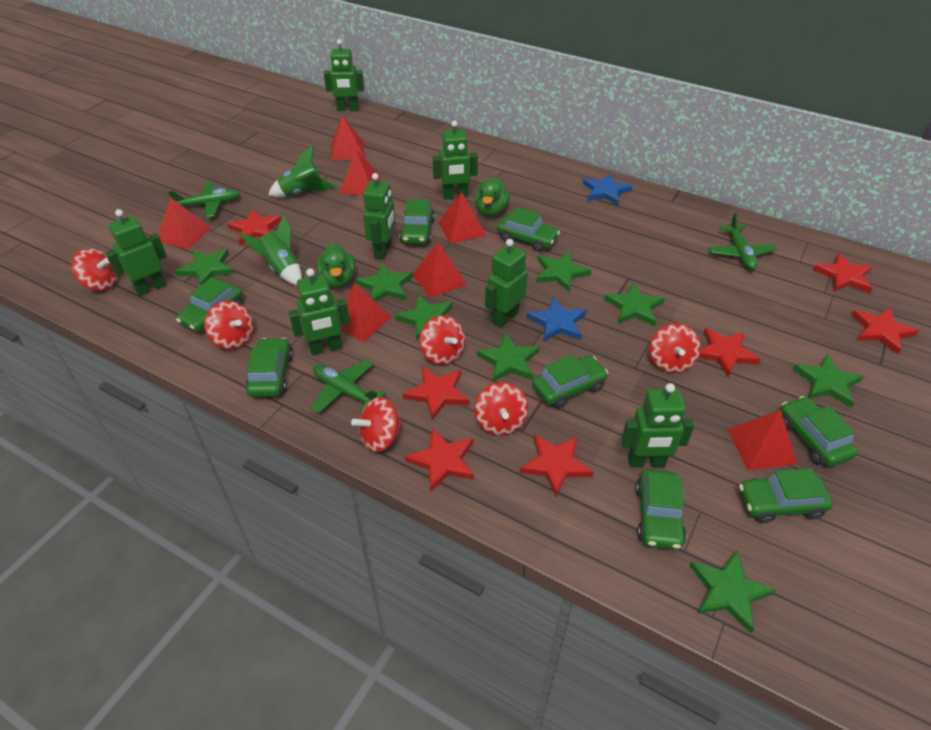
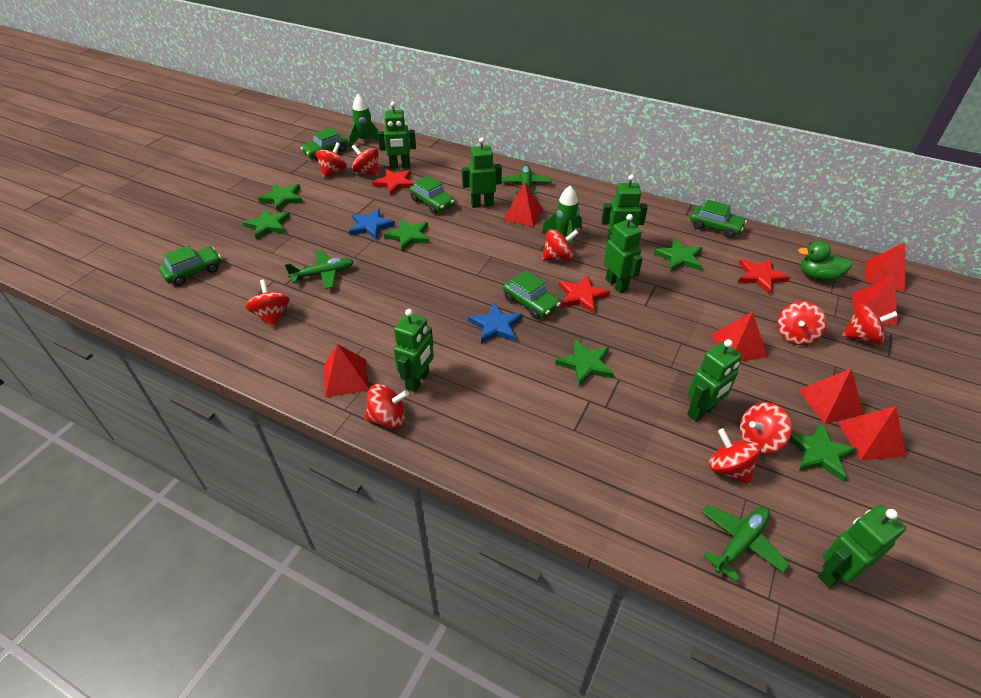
green car: [176,277,243,333] [245,338,293,397] [399,199,435,244] [497,207,560,252] [532,355,608,408] [636,469,686,550] [739,468,833,523] [780,396,858,467] = 8 -> [159,245,221,286] [301,127,348,161] [410,175,455,214] [503,271,561,319] [690,200,747,238] = 5
green duck: [317,243,355,287] [475,178,510,216] = 2 -> [798,241,853,281] = 1
green star: [175,249,234,285] [356,263,413,302] [395,295,452,341] [477,333,540,382] [536,251,591,292] [604,282,665,326] [690,551,776,633] [793,354,864,408] = 8 -> [243,209,290,240] [258,184,303,211] [384,219,430,251] [555,339,614,386] [654,238,702,272] [789,423,857,482] = 6
red spinning top: [72,248,118,291] [204,301,253,349] [351,397,404,452] [420,315,465,365] [474,382,528,435] [650,323,701,373] = 6 -> [245,279,290,328] [316,142,347,178] [352,145,379,176] [365,384,409,429] [542,229,578,261] [709,428,761,485] [740,402,792,454] [777,301,827,345] [842,305,898,345] = 9
red star: [227,209,281,245] [403,366,469,421] [405,428,474,492] [519,434,594,497] [698,328,761,377] [813,253,873,293] [852,307,919,354] = 7 -> [372,169,414,195] [559,275,610,314] [738,259,790,294] = 3

